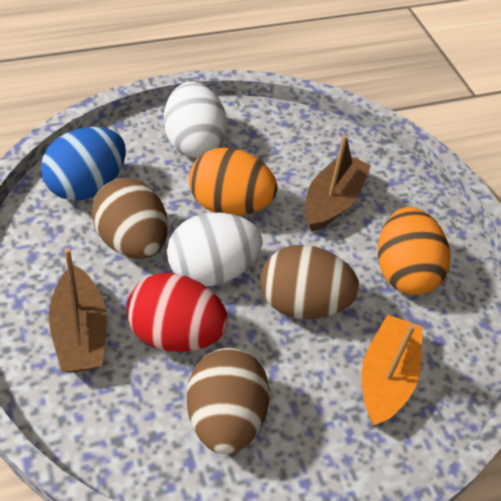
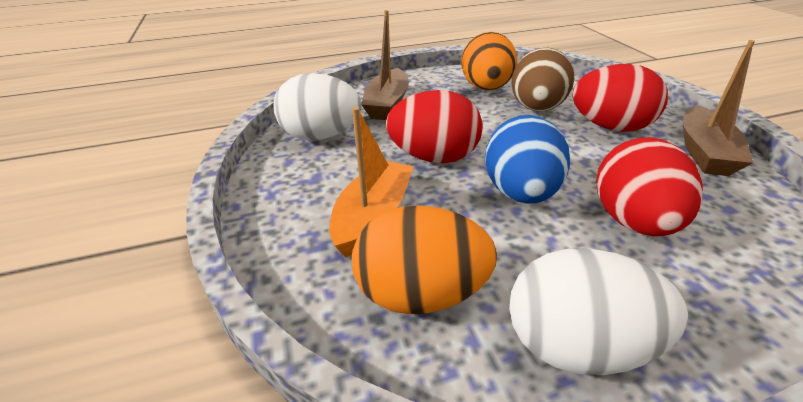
brown egg: [91,178,168,259] [187,347,270,454] [260,245,359,319] = 3 -> [511,48,574,111] = 1
red egg: [126,273,228,352] = 1 -> [386,90,483,163] [572,64,668,132] [597,137,703,236] = 3

